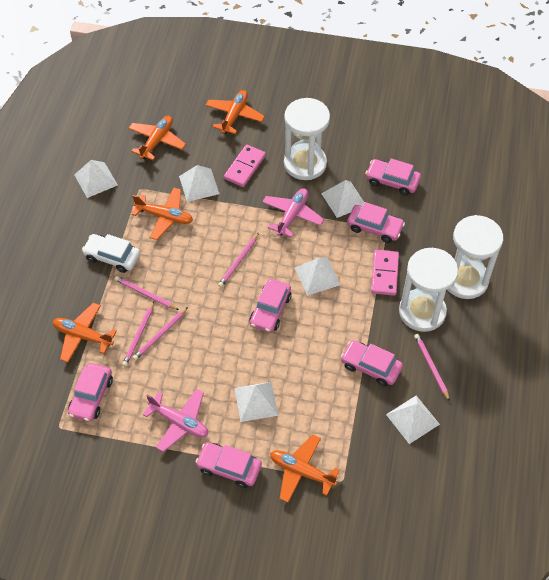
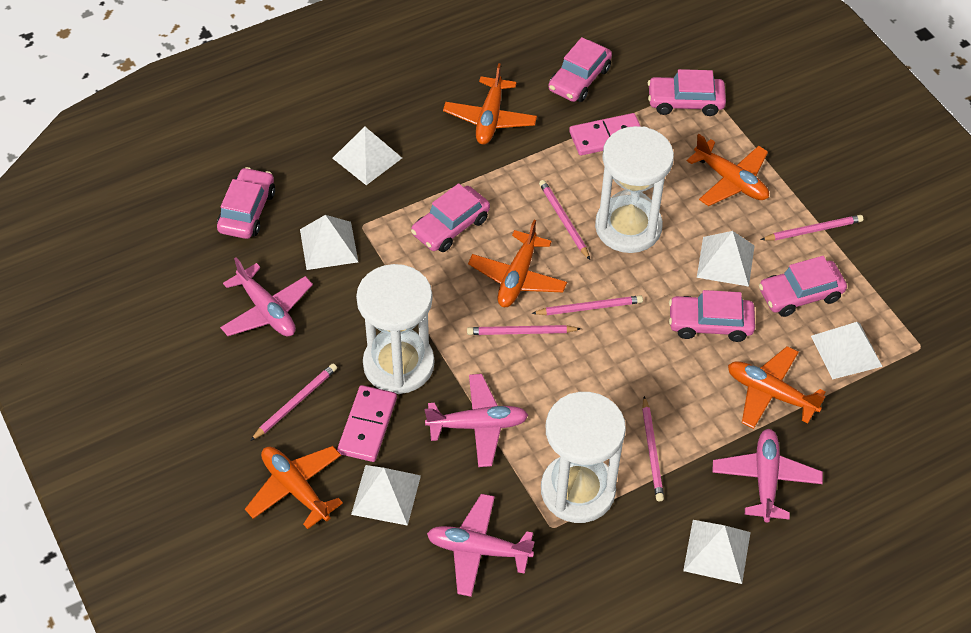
pink pencil: [115,276,179,310] [122,302,154,367] [132,307,188,360] [218,233,259,287] [414,334,450,401] = 5 -> [250,364,337,441] [467,325,581,335] [531,295,643,315] [539,180,590,260] [642,396,664,501] [761,215,863,240] = 6
pink plane: [143,389,208,452] [262,188,324,237] = 2 -> [220,257,313,337] [425,374,528,467] [427,494,535,597] [712,429,823,522] = 4
white car: [82,234,140,273] = 1 -> none = 0

